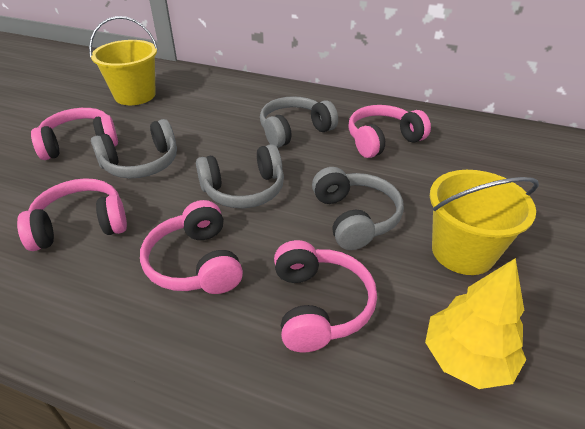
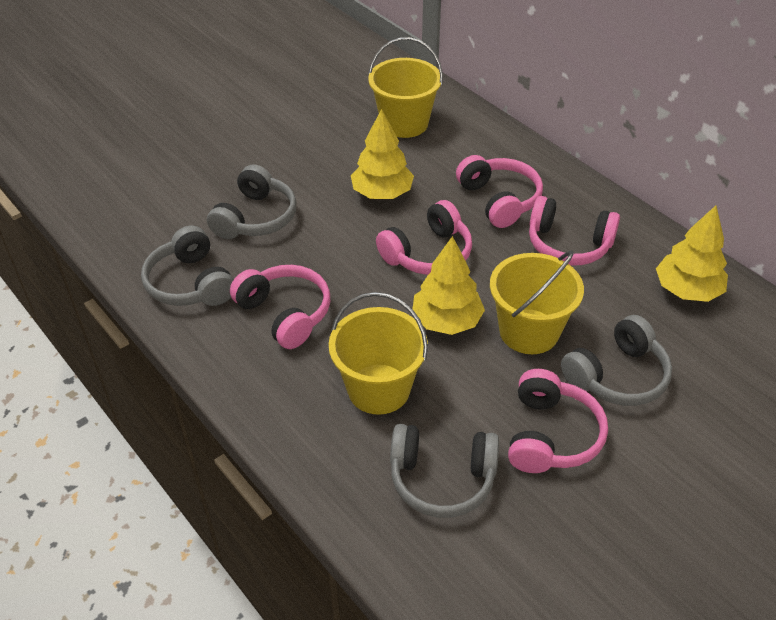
yellow bucket: [89,16,158,105] [430,170,539,275] = 2 -> [329,292,428,415] [368,37,443,138] [490,251,584,354] = 3
yellow tree: [425,258,526,389] = 1 -> [351,109,414,199] [412,236,485,335] [656,206,728,302] = 3

